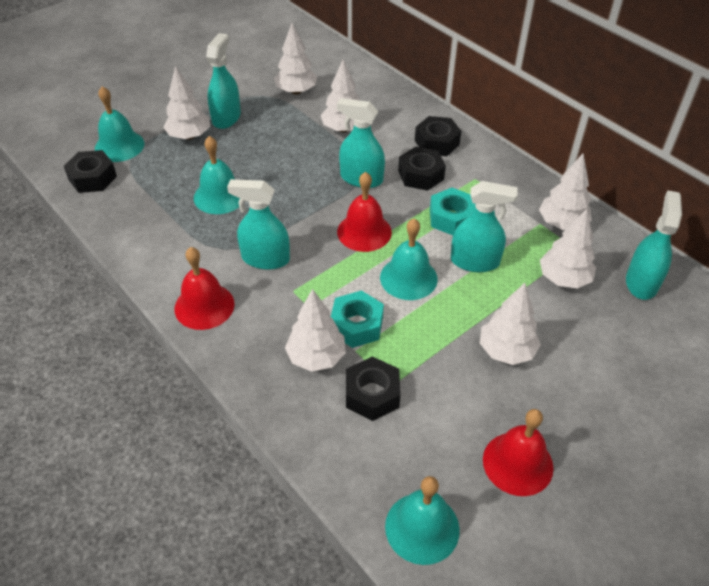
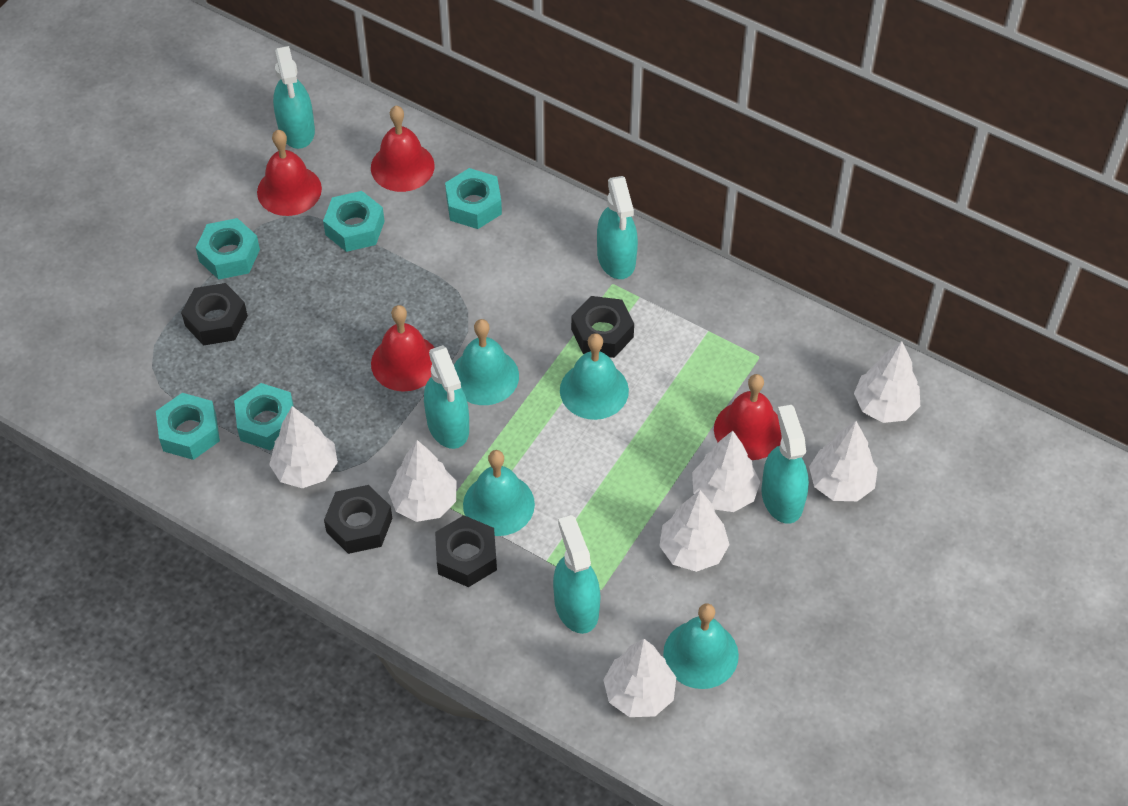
red bell: [174,247,235,330] [337,172,392,252] [483,409,554,496] = 3 -> [257,130,322,216] [371,106,435,192] [371,305,435,392] [714,374,782,460] = 4
turquoise nut: [331,290,384,348] [430,188,476,235] = 2 -> [156,393,220,460] [196,218,260,279] [234,383,294,450] [323,191,385,252] [445,168,502,229] = 5

